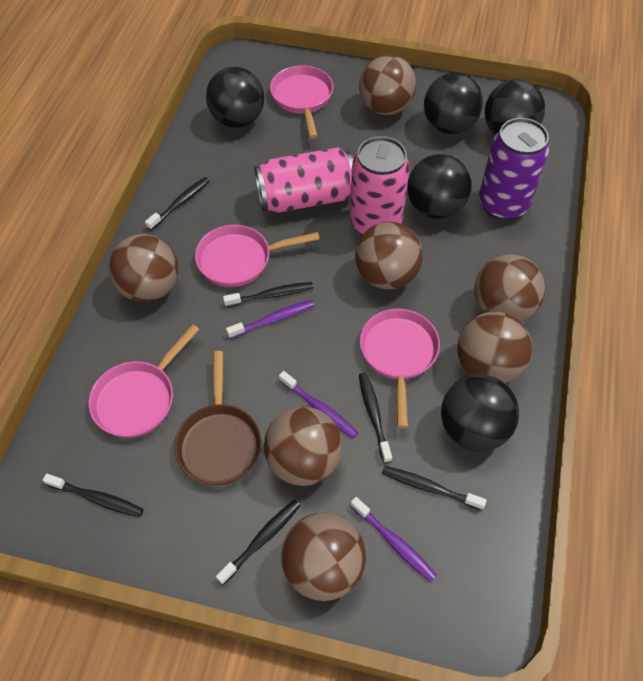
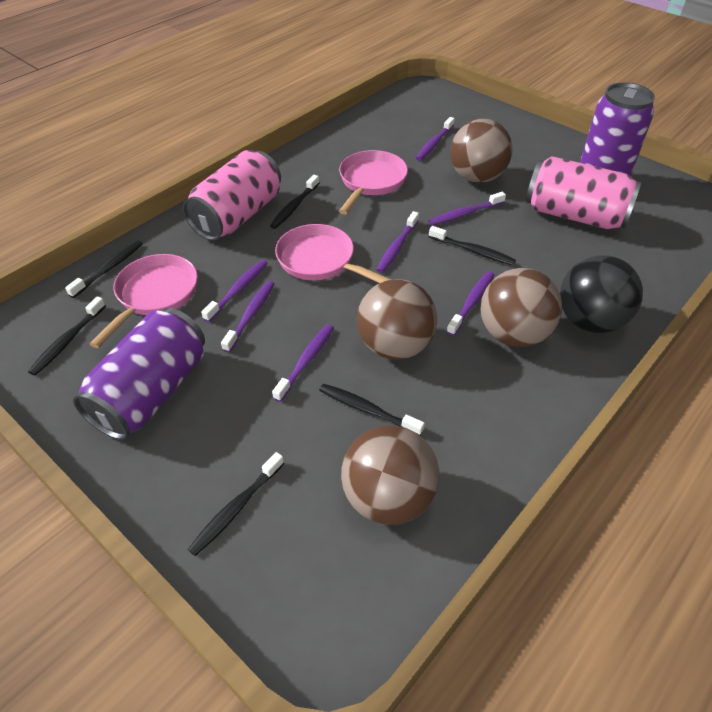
black ball: [206,67,264,128] [407,154,471,219] [424,73,483,134] [441,374,519,451] [485,80,545,135] = 5 -> [560,255,643,333] = 1
brown ball: [109,234,178,303] [264,406,342,486] [281,513,366,601] [355,222,423,289] [359,55,416,115] [457,311,532,383] [474,254,546,322] = 7 -> [341,426,439,525] [357,279,437,360] [450,119,512,183] [480,268,562,347] = 4
brown pan: [174,351,261,485] = 1 -> none = 0
pink pan: [89,324,199,438] [195,225,320,287] [270,65,334,139] [360,309,440,428] = 4 -> [90,254,198,348] [275,224,392,283] [339,150,408,215] = 3
purple can: [479,118,549,220] = 1 -> [73,308,205,440] [580,82,655,177] = 2
purple toothbrush: [226,300,314,339] [279,371,358,439] [351,497,437,582] = 3 -> [201,260,268,322] [221,281,275,352] [272,324,334,402] [377,211,419,273] [416,117,455,161] [429,192,506,226] [447,271,494,336] = 7

